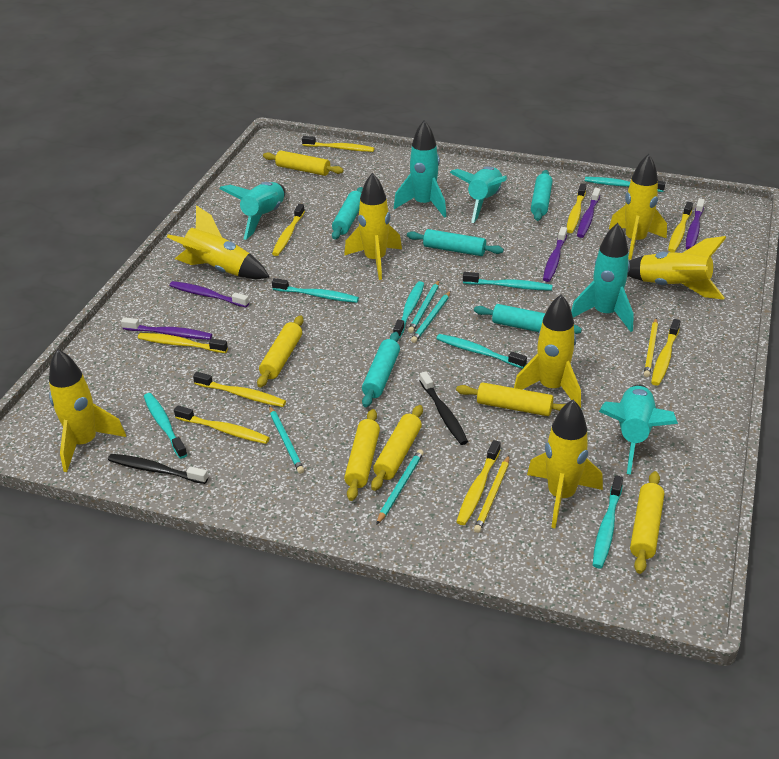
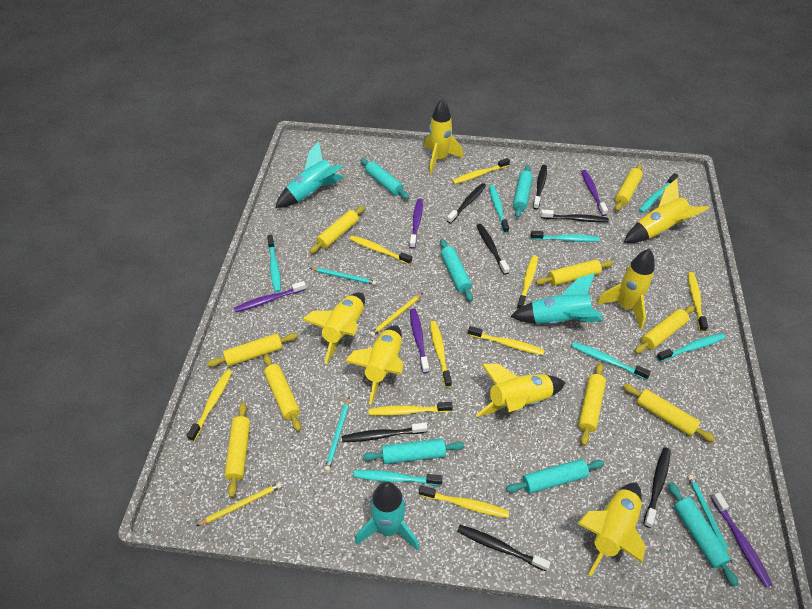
black toothbrush: [108,454,208,484] [420,371,468,445] = 2 -> [342,423,427,442] [447,183,486,224] [457,525,551,572] [477,224,510,275] [533,165,547,210] [541,210,609,222] [643,447,671,528] = 7
turquoise pencil: [269,406,304,474] [376,449,424,525] [408,280,439,333] [411,291,451,343] = 4 -> [310,268,377,285] [324,397,349,471] [688,475,732,563] = 3
turquoise rocket: [219,182,286,240] [394,120,446,218] [450,166,507,223] [571,223,634,332] [599,384,678,475] = 5 -> [275,142,344,208] [355,481,419,551] [510,273,603,324] = 3
turquoise rolling pin: [332,187,363,239] [362,332,400,407] [407,229,504,256] [474,304,582,334] [531,170,552,221] = 5 -> [360,158,409,199] [363,438,465,464] [440,239,473,301] [506,459,605,494] [513,165,533,218] [668,482,739,587] = 6
yellow rolling pin: [257,316,303,388] [263,151,344,176] [344,409,380,501] [371,405,423,491] [456,382,565,416] [630,471,664,574] = 6 -> [207,333,298,367] [225,402,250,498] [263,354,301,431] [309,206,365,254] [536,259,613,286] [578,363,606,446] [615,164,643,211] [623,384,715,442] [635,305,695,354] = 9

